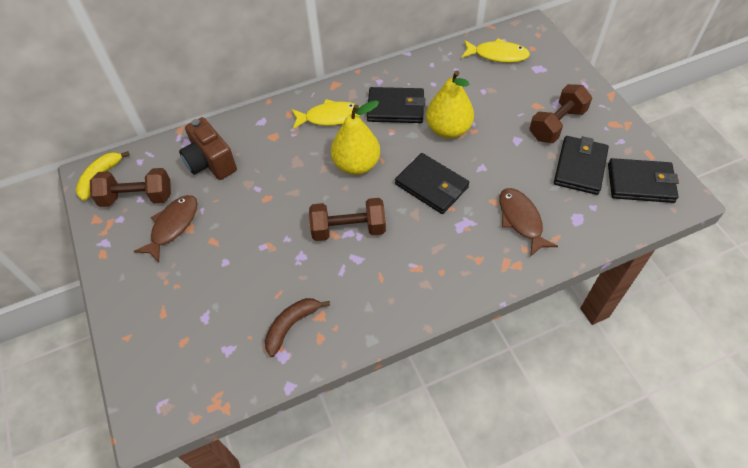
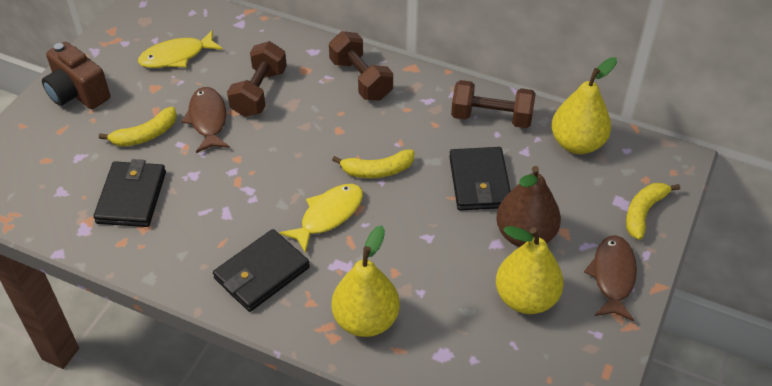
black wallet: [367,87,425,123] [395,153,469,214] [554,136,609,195] [608,158,679,203] = 4 -> [93,159,166,227] [213,229,310,312] [449,147,511,211] = 3
brown banana: [265,298,330,357] = 1 -> none = 0
brown pear: none = 0 -> [496,166,561,247] = 1
yellow banana: [76,151,130,201] = 1 -> [99,107,177,147] [332,150,415,178] [626,183,680,240] = 3
yellow pear: [331,100,380,175] [426,70,474,138] = 2 -> [331,226,400,337] [496,226,564,314] [551,57,617,154] = 3

